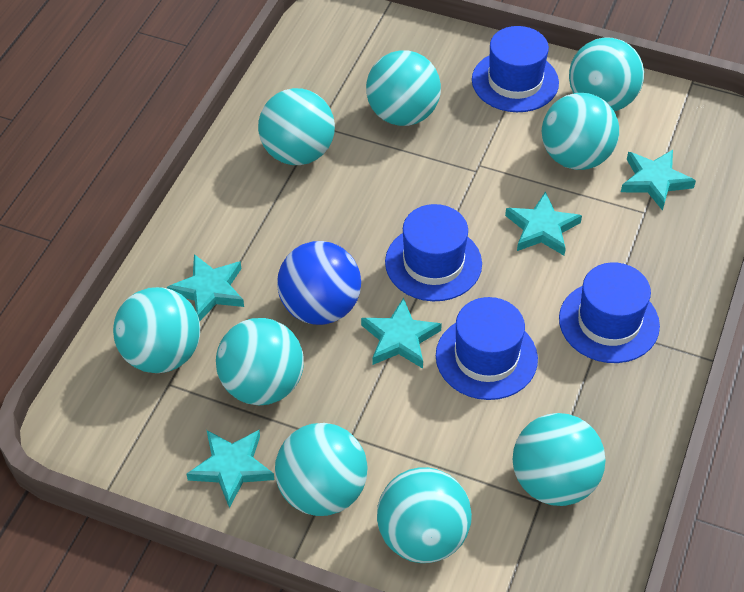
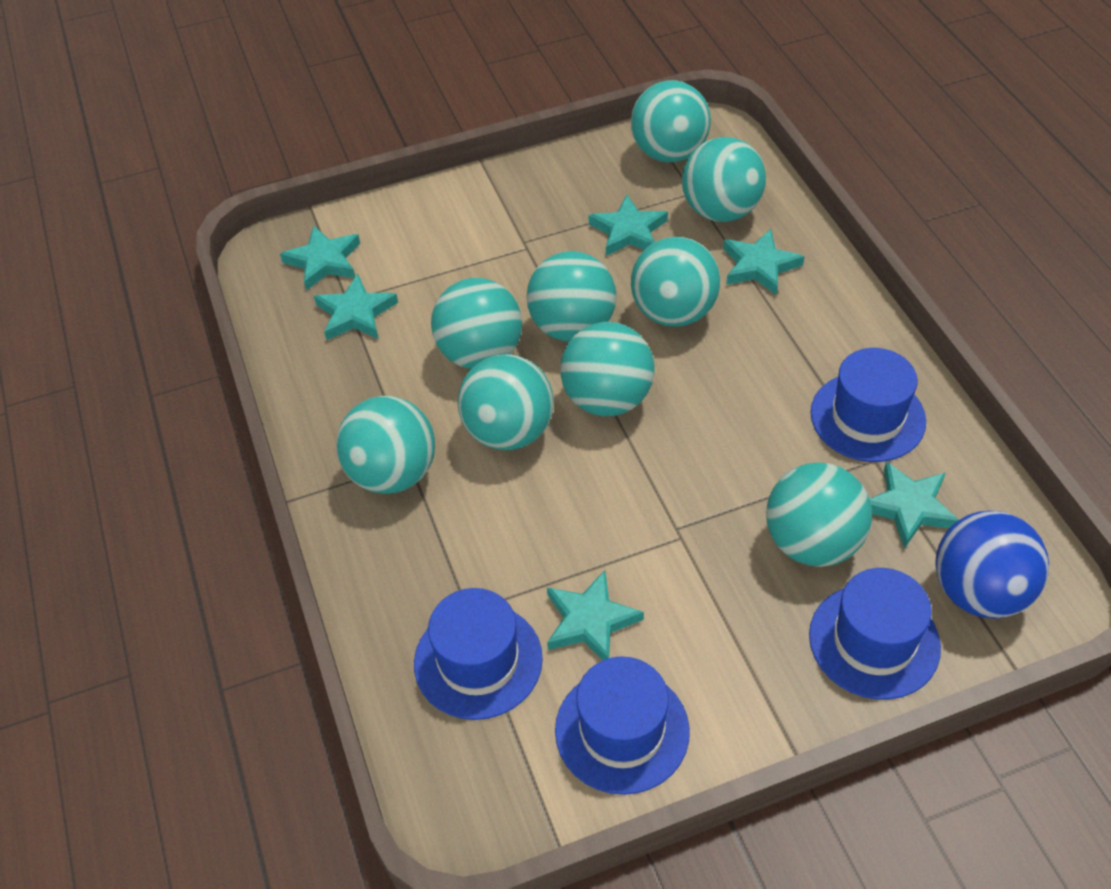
turquoise star: [167,254,244,322] [186,430,274,508] [361,298,442,369] [505,191,582,255] [621,150,696,211] = 5 -> [280,226,360,291] [314,274,398,340] [547,570,644,660] [589,195,668,256] [723,229,804,296] [870,462,959,549] = 6

